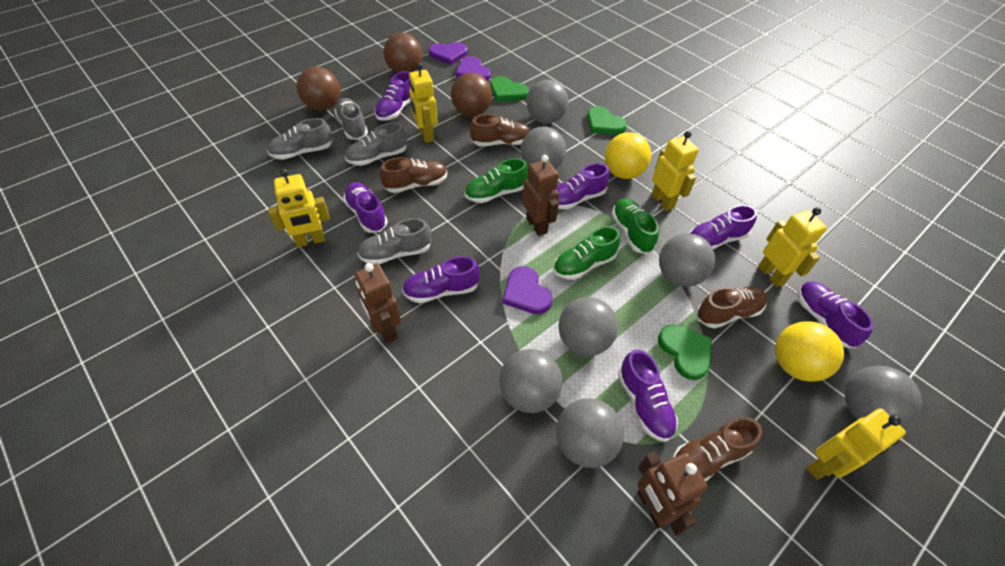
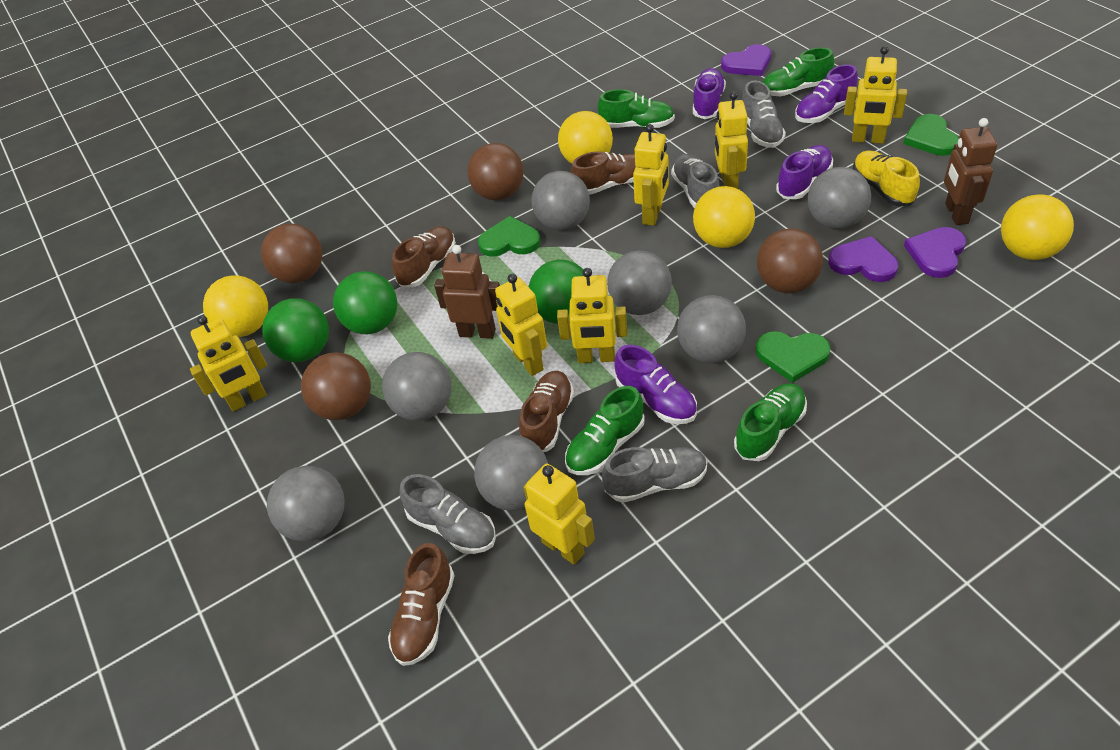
brown ball: [297,67,340,111] [384,33,422,73] [451,73,492,116] = 3 -> [261,223,322,283] [301,352,371,420] [467,143,523,200] [757,228,823,293] = 4
brown robot: [355,263,401,344] [522,155,559,236] [637,452,708,536] = 3 -> [434,245,500,339] [944,118,997,225] = 2
green ball: none = 0 -> [262,298,329,362] [333,271,397,334] [529,260,584,324] = 3
green shoe: [465,158,528,203] [553,226,620,280] [612,198,659,254] = 3 -> [565,386,645,475] [598,89,675,128] [734,383,807,461] [763,47,834,96] = 4
purple shoe: [343,182,388,233] [374,71,411,121] [402,256,480,303] [556,163,610,210] [618,349,678,442] [689,205,757,250] [797,282,874,348] = 7 -> [614,345,697,424] [693,68,726,119] [776,145,833,199] [795,64,858,123] = 4
yellow ball: [605,132,651,179] [775,321,844,382] = 2 -> [203,275,268,337] [558,111,613,164] [693,186,755,248] [1001,195,1074,260] = 4
yellow robot: [268,169,330,247] [409,63,438,143] [651,131,699,211] [758,207,827,287] [806,408,906,480] = 5 -> [190,315,267,412] [495,274,547,376] [523,464,595,565] [557,268,627,363] [633,124,669,226] [715,91,748,189] [844,46,907,144] = 7
yellow shoe: none = 0 -> [853,150,920,206] = 1

